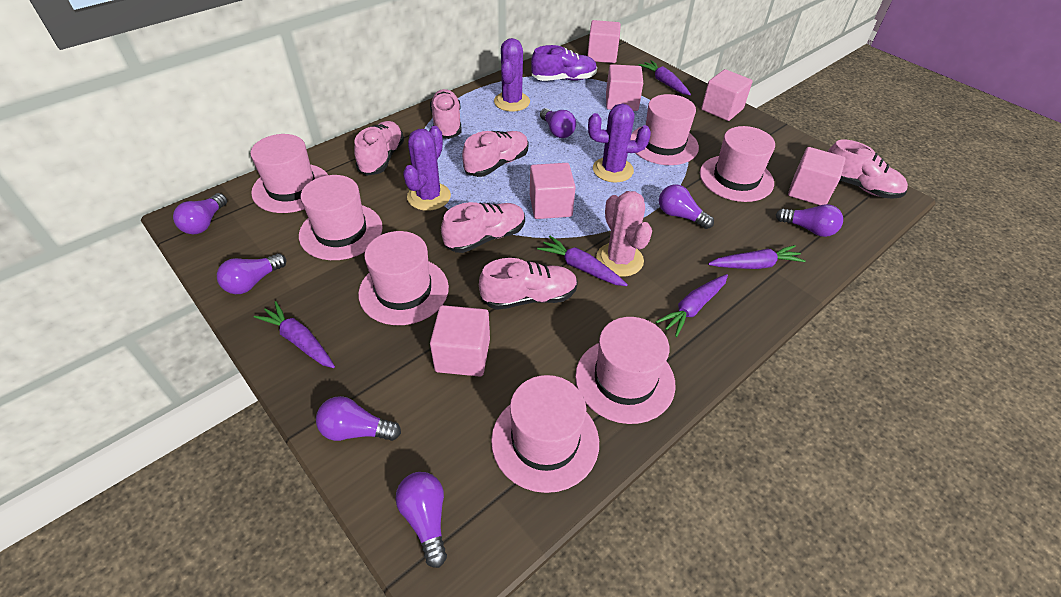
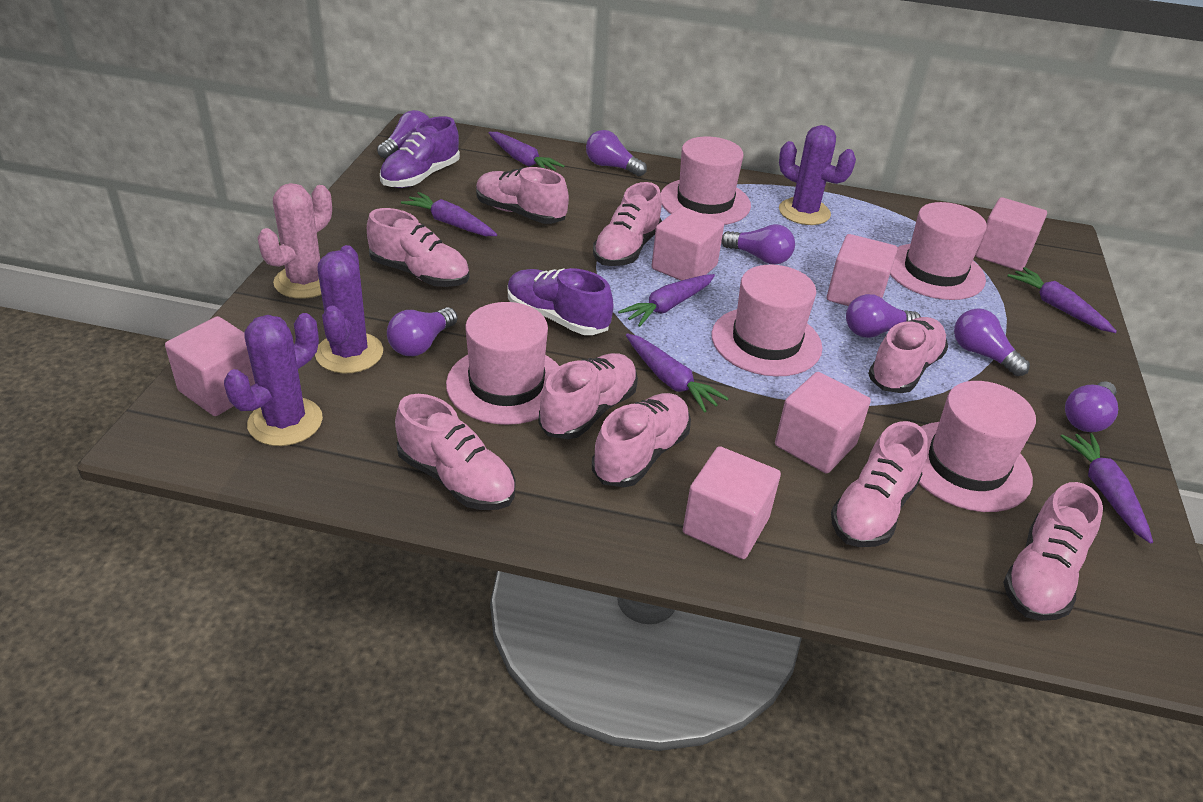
pink hat: [250,134,328,213] [299,175,383,260] [358,231,449,325] [491,375,599,493] [575,317,675,424] [630,94,699,165] [700,126,775,202] = 7 -> [446,302,559,425] [661,137,751,225] [711,265,822,376] [890,202,987,300] [919,381,1036,512] = 5
pink shoe: [354,121,404,176] [430,89,462,139] [441,202,525,253] [462,131,528,177] [479,258,578,310] [828,140,908,199] = 6 -> [367,208,469,287] [395,394,516,510] [476,167,569,224] [539,353,638,439] [592,393,691,487] [593,182,662,266] [831,421,928,547] [868,317,948,393] [1003,482,1103,621] = 9
purple carrot: [254,301,335,368] [537,236,628,286] [639,60,691,95] [656,274,728,337] [708,245,806,269] = 5 -> [401,192,497,236] [488,132,565,171] [618,274,715,327] [626,333,729,413] [1007,267,1117,333] [1061,433,1153,544] = 6
purple shoe: [531,45,597,81] = 1 -> [380,116,460,188] [508,268,614,335] = 2

